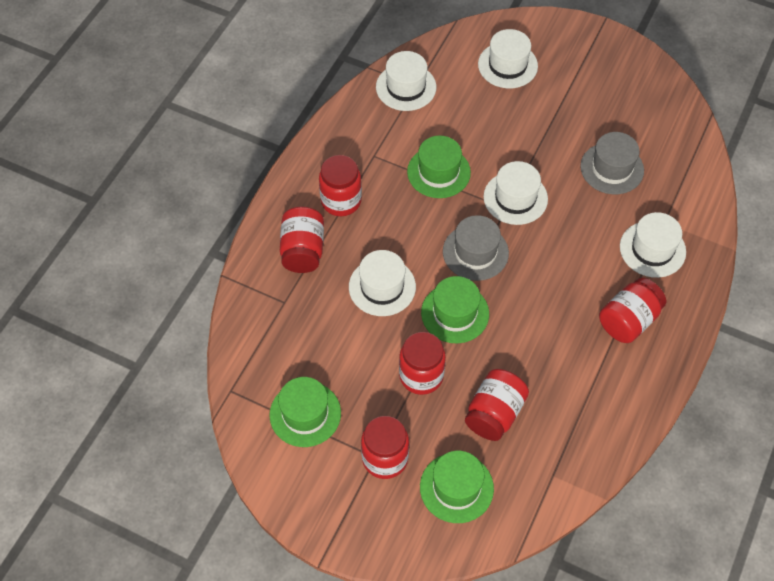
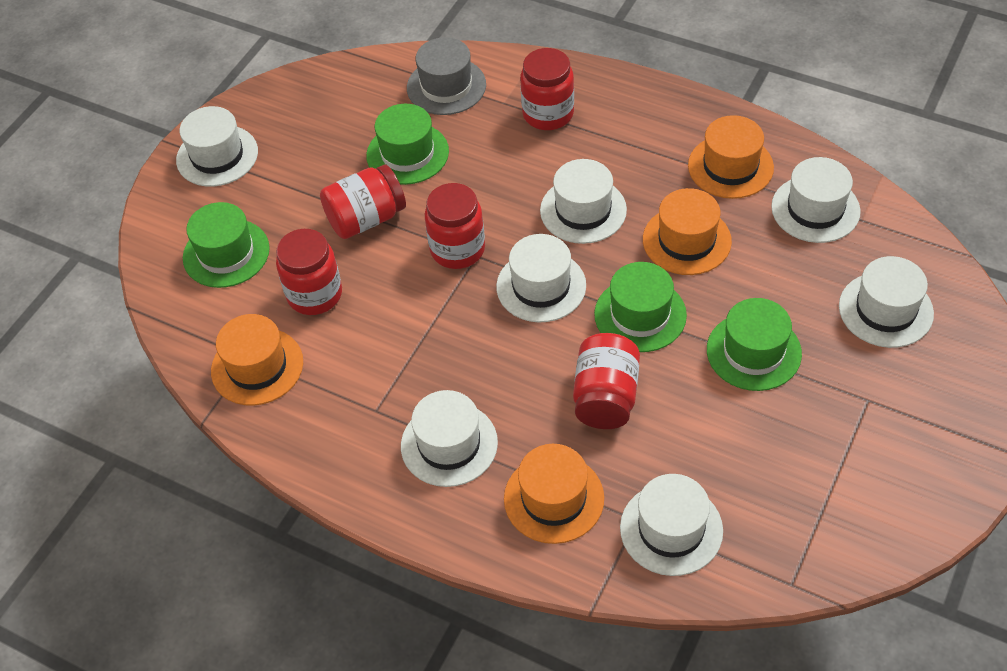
grey hat: [443,215,509,281] [580,132,644,194] = 2 -> [407,37,486,115] = 1
orange hat: none = 0 -> [211,314,303,406] [504,444,604,544] [643,188,732,275] [688,115,774,199] = 4
red jar: [280,207,324,273] [319,155,362,216] [361,416,409,479] [399,332,446,395] [465,369,529,441] [599,278,666,343] = 6 -> [276,229,342,315] [320,164,406,239] [425,183,485,269] [520,48,574,130] [573,333,640,429] = 5
white hat: [349,250,416,316] [376,51,436,111] [478,29,538,88] [484,161,548,225] [620,212,686,278] = 5 -> [176,106,258,187] [401,390,498,487] [496,234,586,322] [540,159,627,244] [620,474,723,576] [771,157,861,243] [839,256,934,348] = 7

